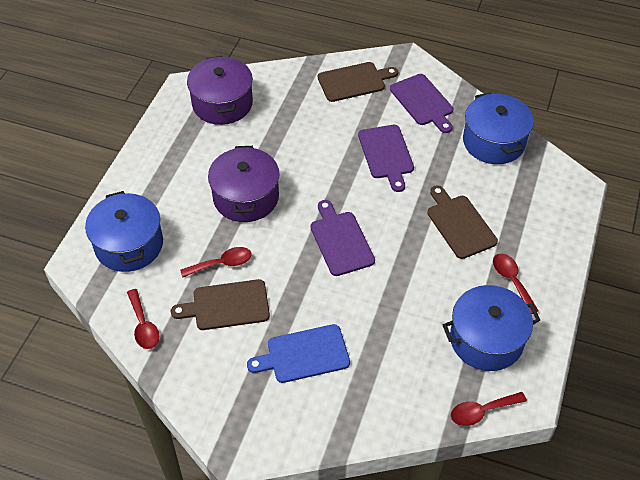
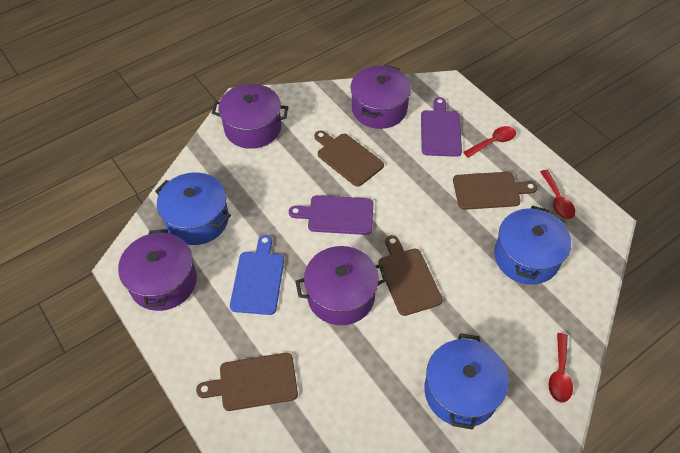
brown cutting board: [171,279,270,330] [318,62,398,102] [427,185,498,259] = 3 -> [196,353,298,411] [314,130,384,187] [378,235,443,316] [453,172,537,210] = 4
purple cutting board: [310,200,375,276] [358,125,414,192] [390,74,453,133] = 3 -> [289,195,374,235] [421,97,462,157] = 2
purple pot: [187,56,253,125] [208,146,280,222] = 2 -> [118,229,197,311] [212,84,288,149] [295,246,387,325] [351,65,411,129] = 4
red spoon: [127,289,159,349] [180,247,252,278] [451,392,527,426] [493,253,539,314] = 4 -> [464,126,516,158] [540,170,575,219] [549,333,573,402] = 3

